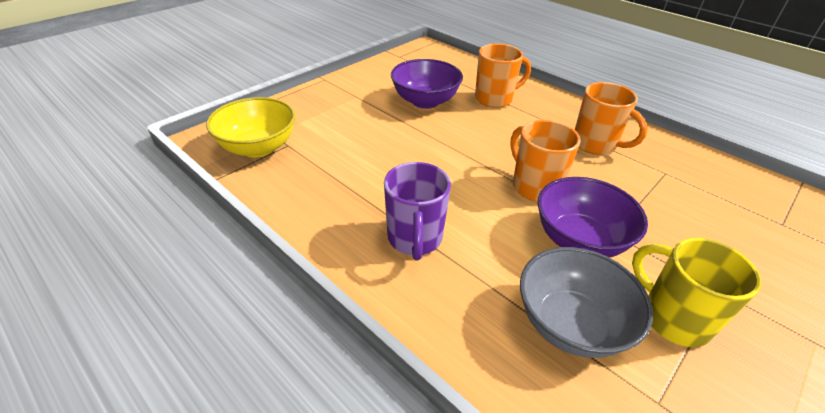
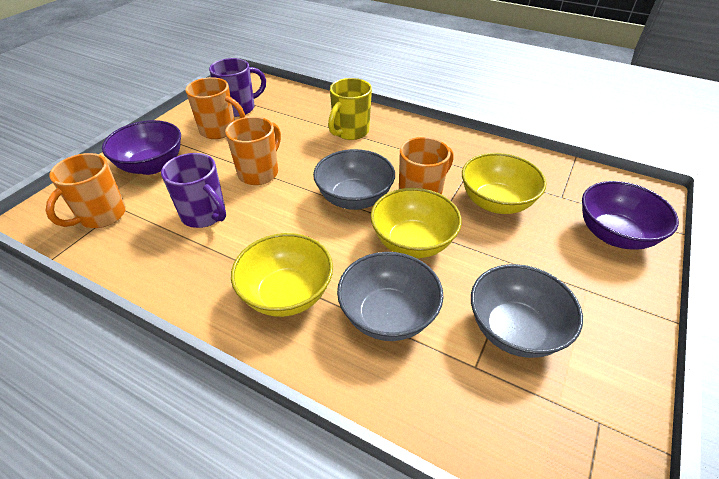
grey bowl: [520,247,653,358] = 1 -> [313,149,395,210] [337,252,444,341] [471,264,583,358] = 3
orange mug: [475,44,531,108] [510,120,581,202] [575,82,648,155] = 3 -> [45,153,126,228] [185,77,245,139] [225,117,281,185] [399,137,454,195] = 4
purple mug: [384,162,451,260] = 1 -> [161,153,226,228] [209,58,266,117] = 2
yellow bowl: [206,97,295,157] = 1 -> [231,233,333,317] [370,188,462,258] [462,153,546,214] = 3

